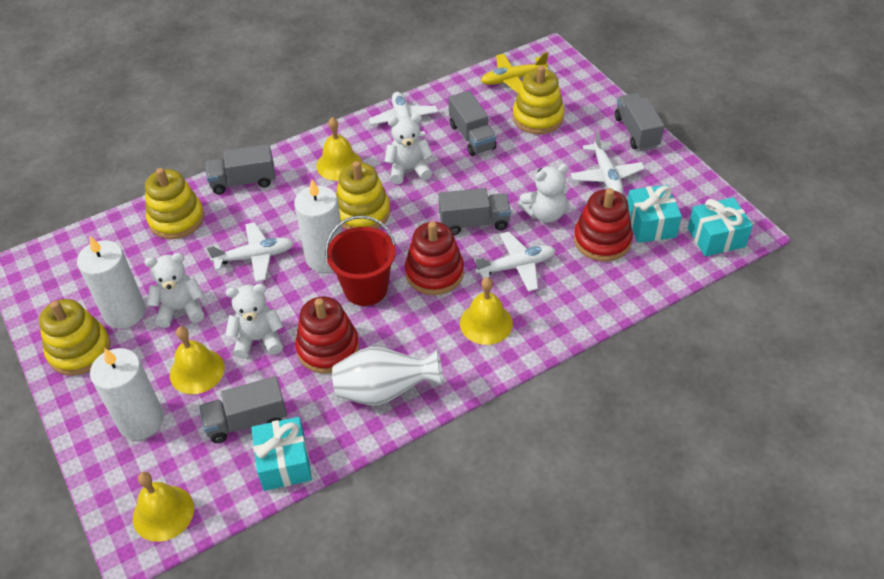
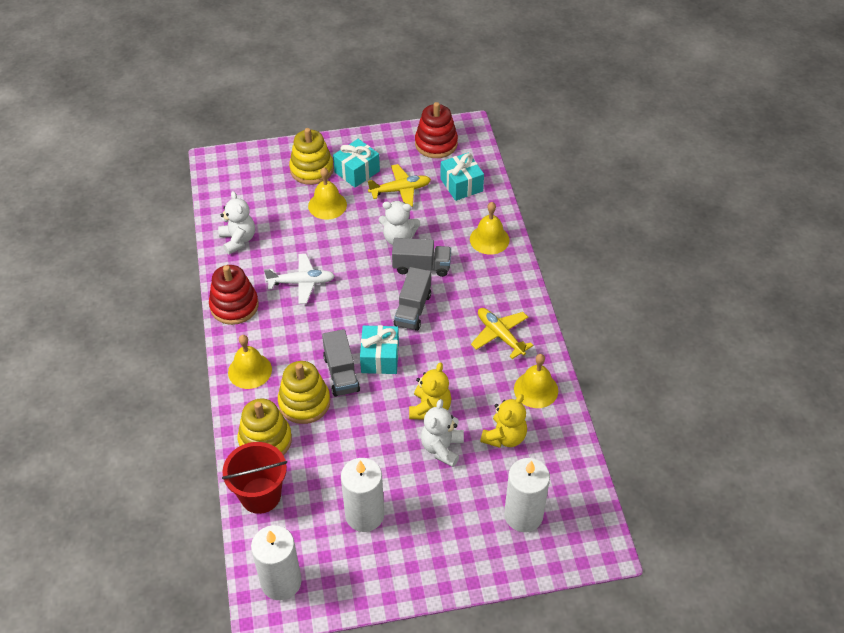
grey truck: [199,376,287,443] [206,144,275,194] [439,188,511,235] [449,91,496,156] [615,93,664,151] = 5 -> [322,329,360,397] [392,238,451,277] [394,267,431,331] = 3
red stacking toy: [295,297,359,374] [405,221,464,295] [574,188,633,261] = 3 -> [209,265,259,325] [415,102,458,158] = 2
white plane: [207,222,294,282] [369,92,438,137] [474,231,555,292] [571,130,645,194] = 4 -> [264,254,335,304] = 1
white teddy bear: [145,253,204,328] [226,284,283,359] [385,114,433,184] [518,164,569,223] = 4 -> [218,191,255,254] [379,201,420,245] [421,399,464,467] = 3
white vase: [332,347,443,405] = 1 -> none = 0
yellow plane: [481,52,548,93] = 1 -> [368,164,431,207] [471,308,533,359] = 2
yellow stacking toy: [39,299,111,376] [145,168,204,239] [336,161,390,230] [513,65,564,134] = 4 -> [238,398,292,455] [278,361,330,424] [289,128,334,185] = 3
yellow teddy bear: none = 0 -> [409,363,451,420] [480,394,527,448] = 2

